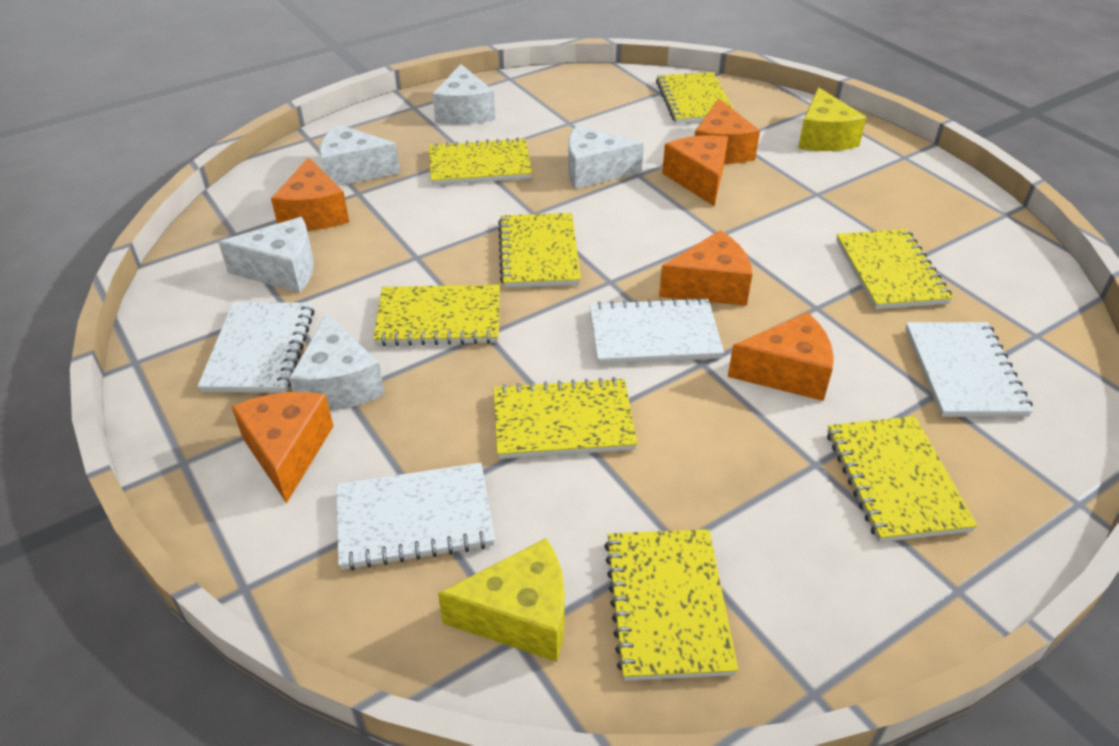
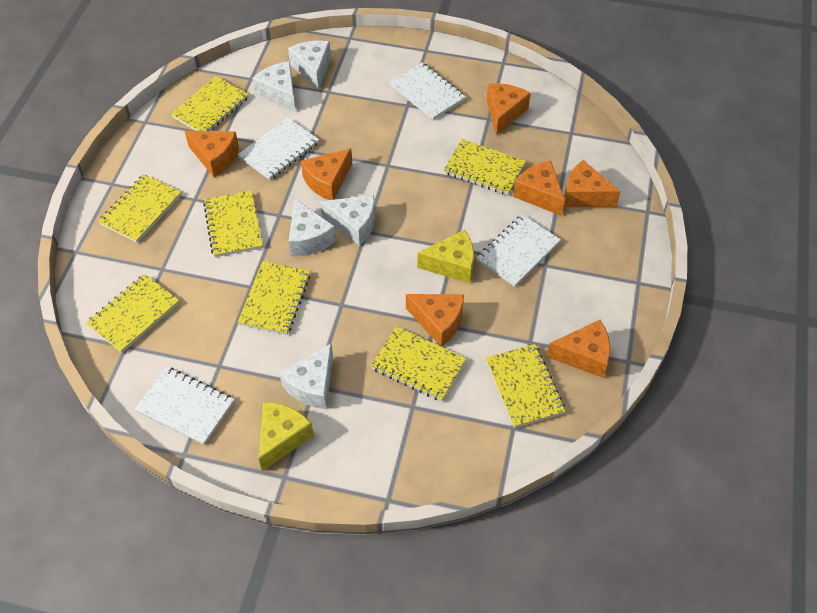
orange cheese: [232,392,333,504] [271,157,349,231] [659,230,752,306] [662,135,728,206] [695,99,760,164] [728,312,834,401] = 6 -> [185,130,239,177] [301,148,352,200] [406,294,464,347] [487,83,531,135] [513,160,565,216] [547,320,610,378] [564,160,621,207] = 7

